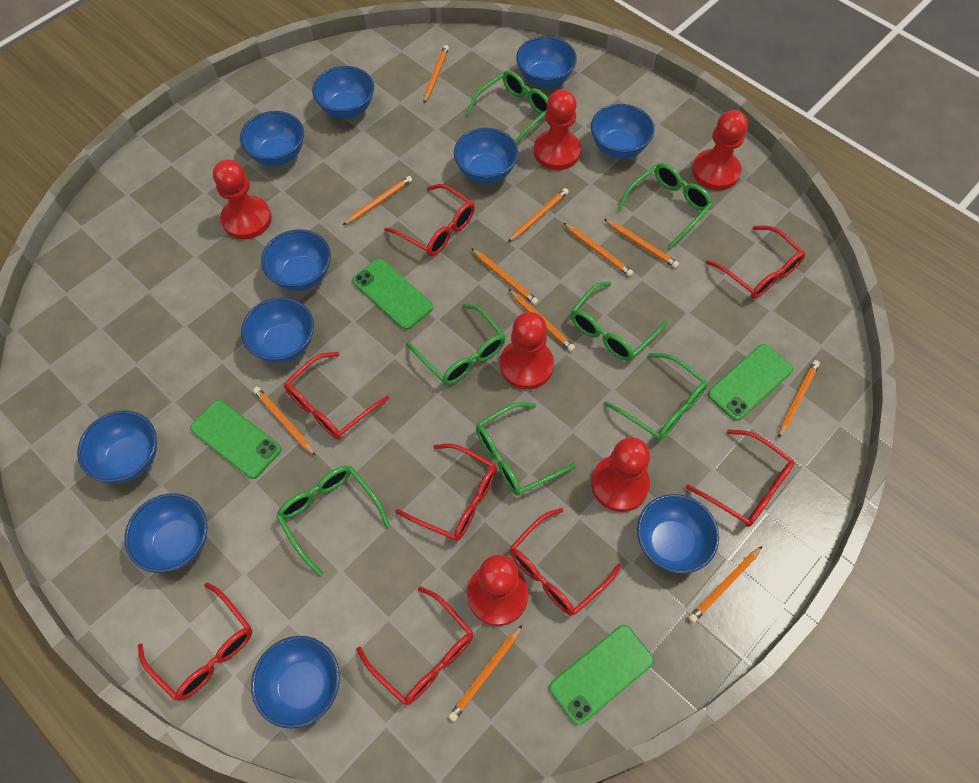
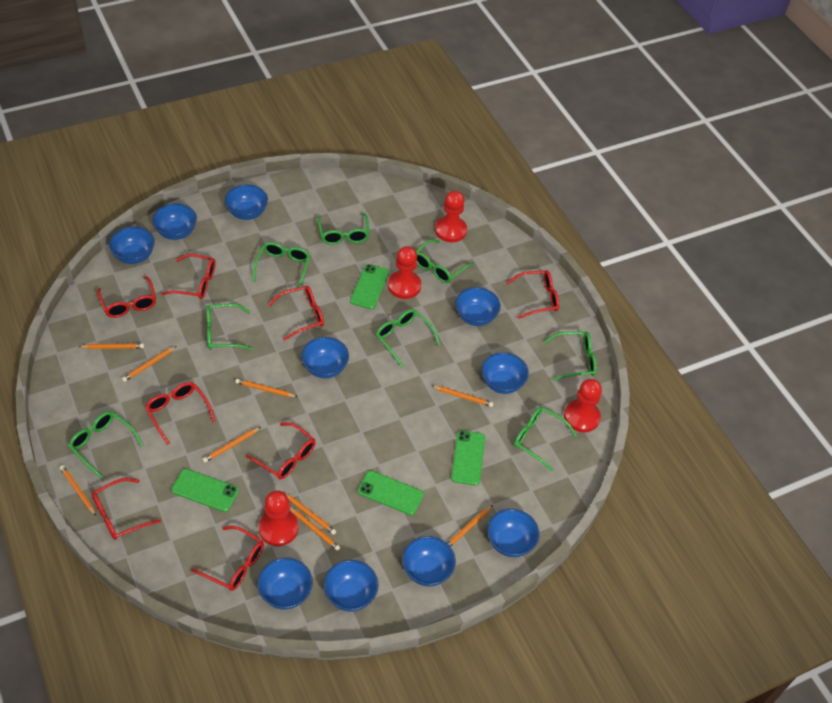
blue bowl: [77,410,157,483] [124,494,207,573] [240,111,304,166] [241,298,314,363] [251,636,340,729] [261,229,331,291] [312,66,374,119] [454,128,518,184] [516,36,577,88] [591,104,655,159] [637,494,719,573] = 11 -> [109,227,155,264] [152,203,197,240] [225,184,268,220] [257,558,313,610] [301,337,349,378] [324,560,379,612] [402,536,456,586] [455,287,501,326] [481,352,529,394] [487,509,540,557] = 10
green glasses: [276,466,390,576] [406,304,505,385] [466,70,548,144] [476,402,576,496] [571,282,667,361] [604,353,708,441] [617,163,712,248] = 7 -> [68,411,143,479] [206,304,253,350] [253,242,310,291] [317,213,370,245] [376,309,440,367] [416,239,474,283] [514,407,577,472] [544,332,597,381] = 8
orange pencil: [253,387,316,456] [343,176,412,225] [424,45,449,103] [448,625,522,721] [471,248,538,305] [508,188,569,242] [508,289,575,352] [564,223,633,277] [604,219,679,268] [688,546,762,623] [779,360,820,438] = 11 -> [60,465,96,516] [79,343,144,349] [122,346,176,382] [203,427,261,463] [235,379,298,397] [285,493,336,535] [290,507,340,551] [432,386,493,407] [447,505,493,547] = 9
red pawn: [213,159,272,239] [467,555,529,626] [500,312,554,390] [534,90,581,170] [591,437,650,512] [692,110,748,190] = 6 -> [259,490,298,546] [388,246,421,299] [435,191,467,242] [564,379,602,432] = 4

